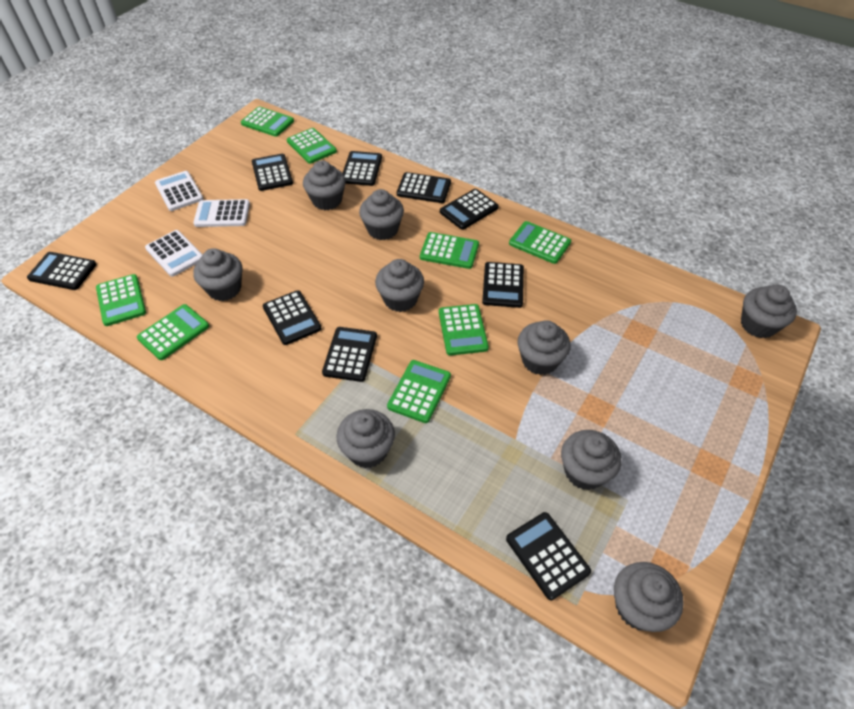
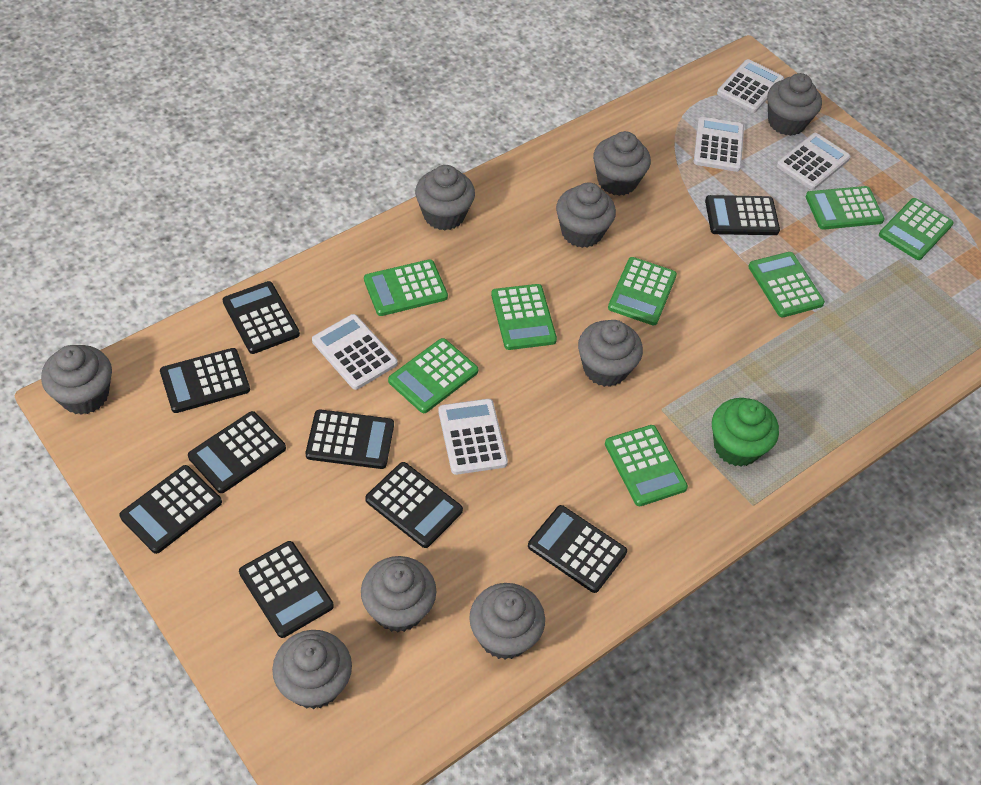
green cupcake: none = 0 -> [712,398,779,467] = 1
white calculator: [145,230,203,277] [155,171,203,211] [193,199,250,227] = 3 -> [312,314,397,390] [438,399,508,475] [694,117,744,172] [717,59,784,113] [776,133,851,190] = 5

